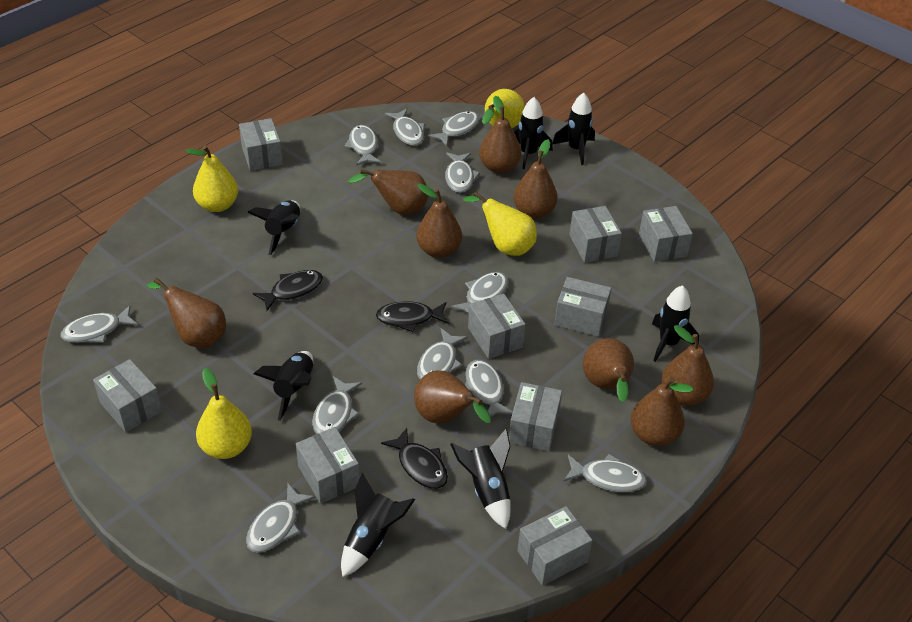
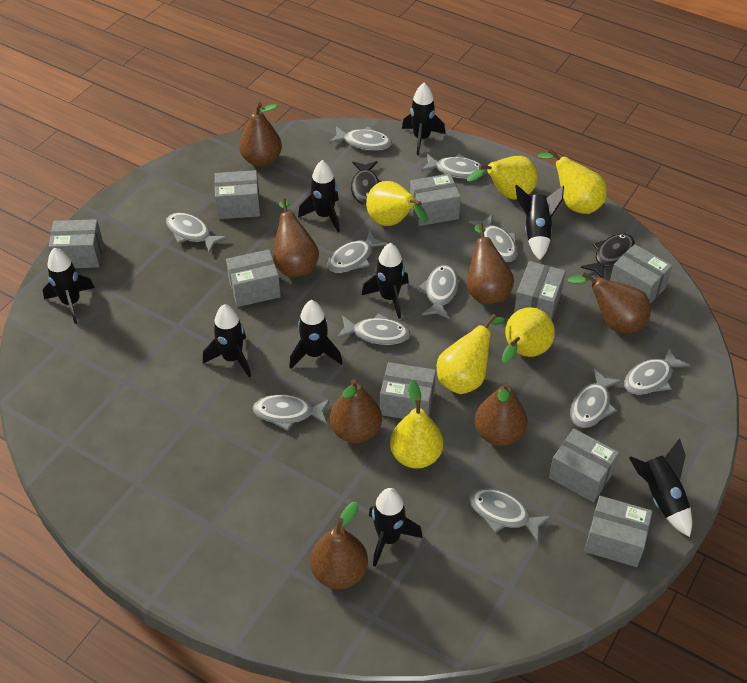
black fish: [253,270,323,311] [376,301,449,332] [381,428,448,489] = 3 -> [351,161,382,205] [581,234,635,278] = 2
black rocket: [247,200,300,255] [254,351,313,421] [341,473,415,577] [450,429,511,529] [514,97,553,169] [552,93,595,165] [652,285,699,362] = 7 -> [43,248,95,324] [203,304,251,377] [289,300,342,369] [298,160,340,232] [362,243,409,319] [369,488,423,567] [402,83,445,155] [515,185,564,260] [629,438,692,537] = 9
brown pear: [147,278,226,348] [348,169,428,215] [414,370,491,423] [416,184,462,258] [479,96,521,173] [513,139,558,219] [583,338,634,402] [630,377,693,446] [661,325,714,406] = 9 -> [239,103,282,167] [273,198,319,278] [310,502,368,589] [330,379,382,443] [466,223,514,305] [475,382,528,446] [567,272,651,333] = 7
yellow pear: [186,145,238,212] [196,368,252,459] [463,192,537,256] [482,89,525,128] = 4 -> [366,181,428,226] [390,380,443,469] [437,314,505,394] [467,156,538,200] [502,307,555,364] [538,149,607,214] = 6

